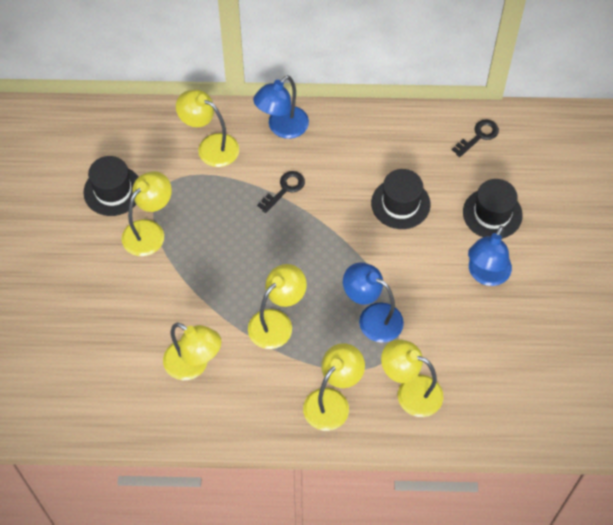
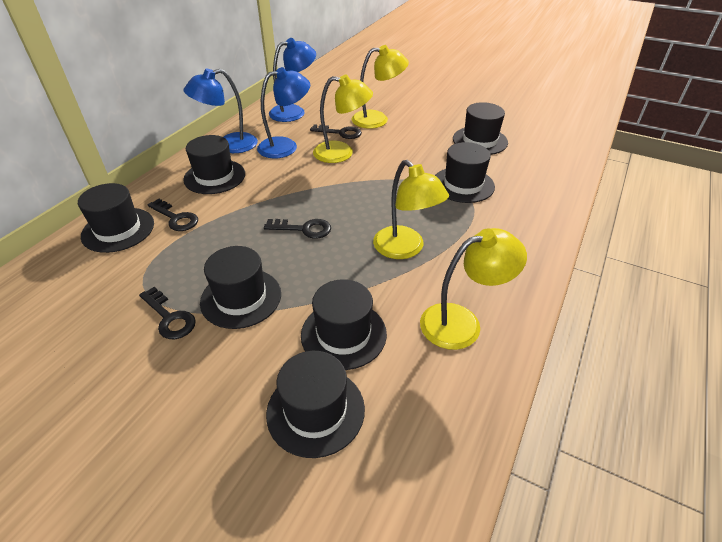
black hat: [83,156,138,216] [371,169,431,229] [463,179,523,239] = 3 -> [78,183,154,253] [183,135,245,194] [200,246,281,329] [266,351,365,458] [301,279,387,370] [435,142,495,203] [453,102,508,155] = 7
black key: [257,171,305,213] [452,119,499,157] = 2 -> [139,287,196,339] [148,199,198,231] [264,219,331,239] [310,124,362,139] = 4
yellow lamp: [122,171,172,256] [163,323,221,380] [176,90,239,167] [248,264,307,349] [303,343,365,431] [381,339,443,417] = 6 -> [313,74,373,163] [352,45,409,129] [373,160,449,259] [420,228,527,350] = 4

